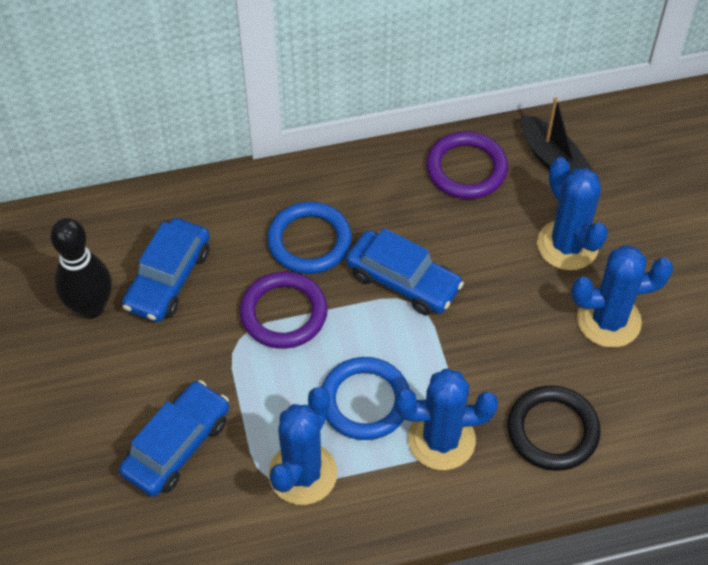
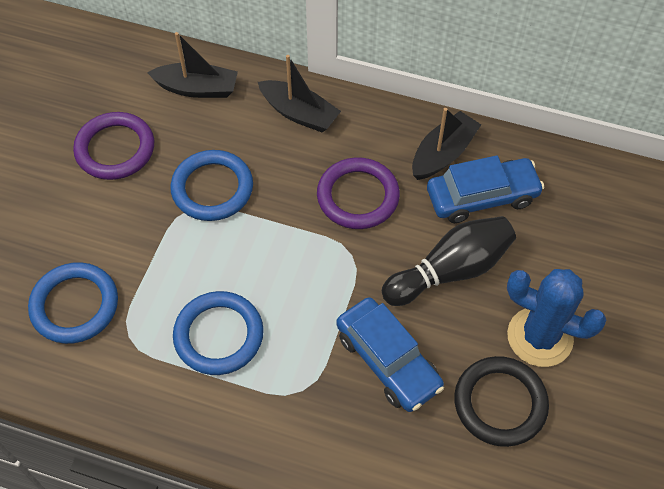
black boat: [521,97,593,174] = 1 -> [147,32,238,98] [258,55,341,132] [412,108,481,180] = 3
blue cactus: [268,387,338,505] [395,368,498,470] [537,157,608,270] [571,245,673,348] = 4 -> [507,269,606,367] = 1
blue car: [119,380,229,497] [122,218,210,322] [346,228,464,315] = 3 -> [336,297,444,412] [427,155,545,223] = 2
blue ring: [267,202,352,274] [322,357,410,440] = 2 -> [28,262,118,344] [170,150,253,221] [173,291,264,375] = 3

